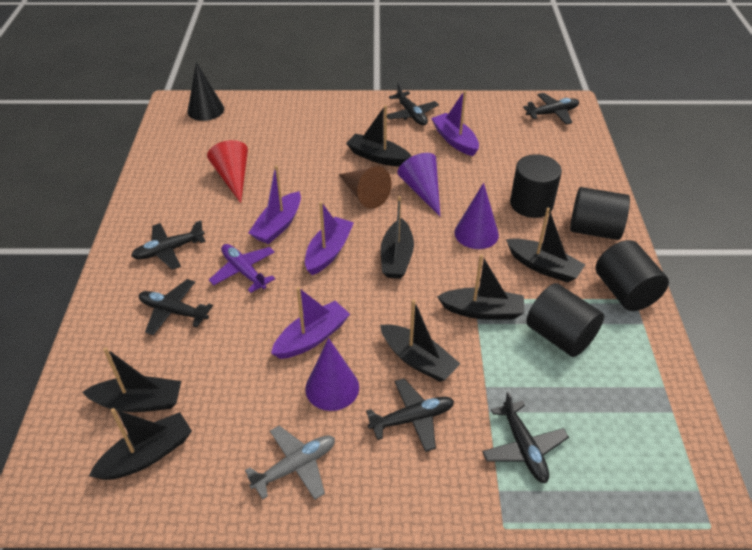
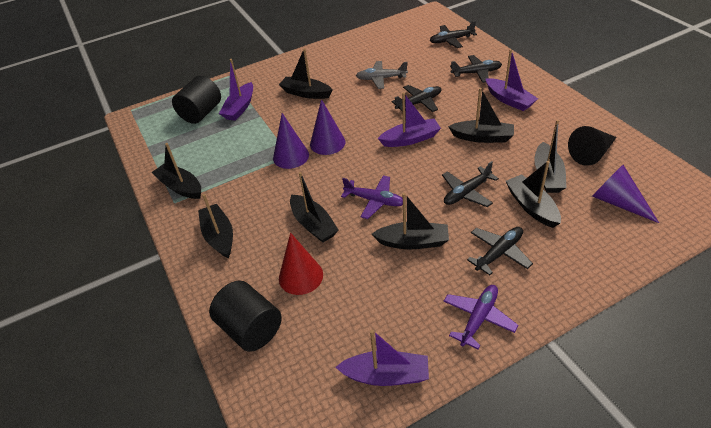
black boat: [82,348,181,412] [89,408,192,480] [346,105,412,167] [380,299,460,382] [381,196,414,279] [437,254,524,320] [506,208,585,283] = 7 -> [151,143,201,199] [198,194,233,259] [279,48,332,99] [290,172,339,242] [372,193,449,249] [448,88,514,143] [506,161,561,228] [534,120,567,193] = 8
black cylinder: [510,154,562,218] [526,283,604,357] [570,187,630,240] [596,240,669,311] = 4 -> [172,76,221,124] [209,280,282,352] = 2
black plane: [131,220,206,270] [139,279,213,335] [366,378,454,452] [387,82,439,126] [482,392,569,483] [523,93,579,125] = 6 -> [392,85,441,112] [430,21,477,48] [442,161,499,207] [450,55,502,83] [467,227,533,275] = 5
brown cone: [339,166,392,209] = 1 -> none = 0
purple plane: [209,244,275,293] = 1 -> [341,175,403,219] [443,285,519,349] = 2

